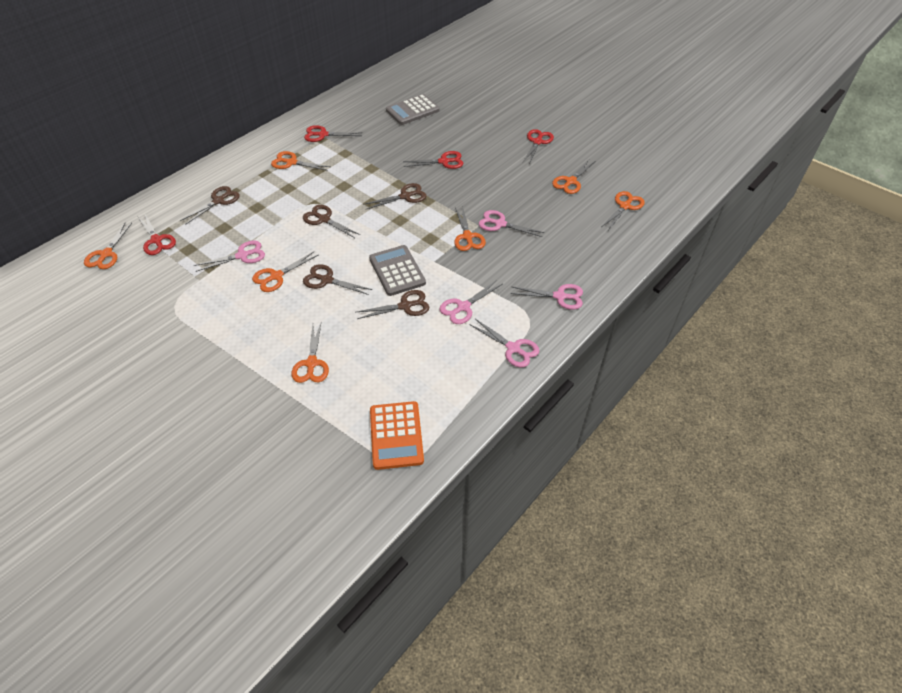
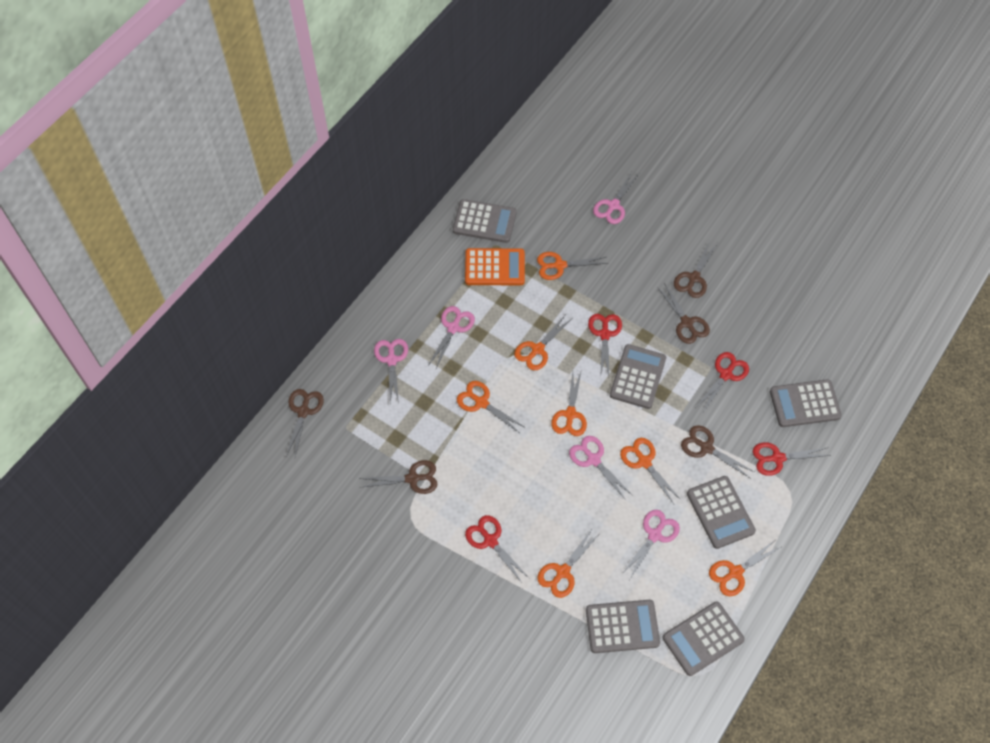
grey calculator: [369,245,426,296] [386,94,440,125] = 2 -> [453,199,517,243] [586,600,660,653] [610,344,666,409] [663,601,745,676] [687,476,756,549] [770,379,842,427] = 6

